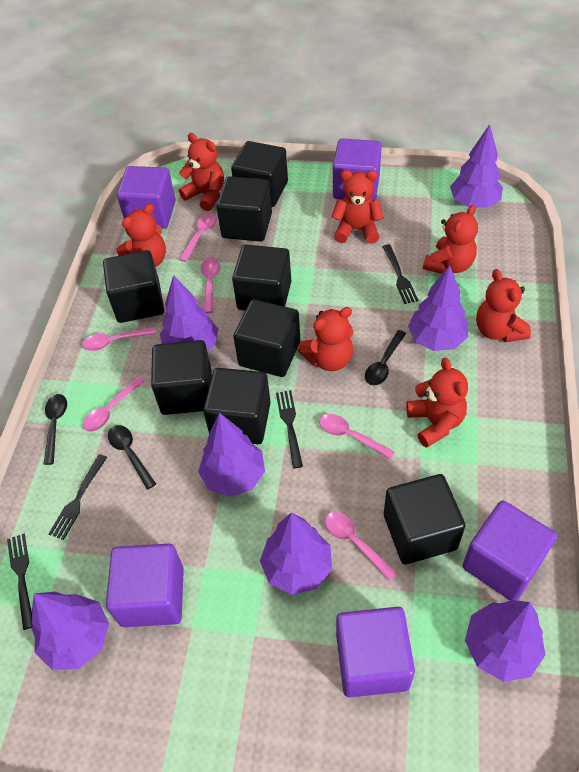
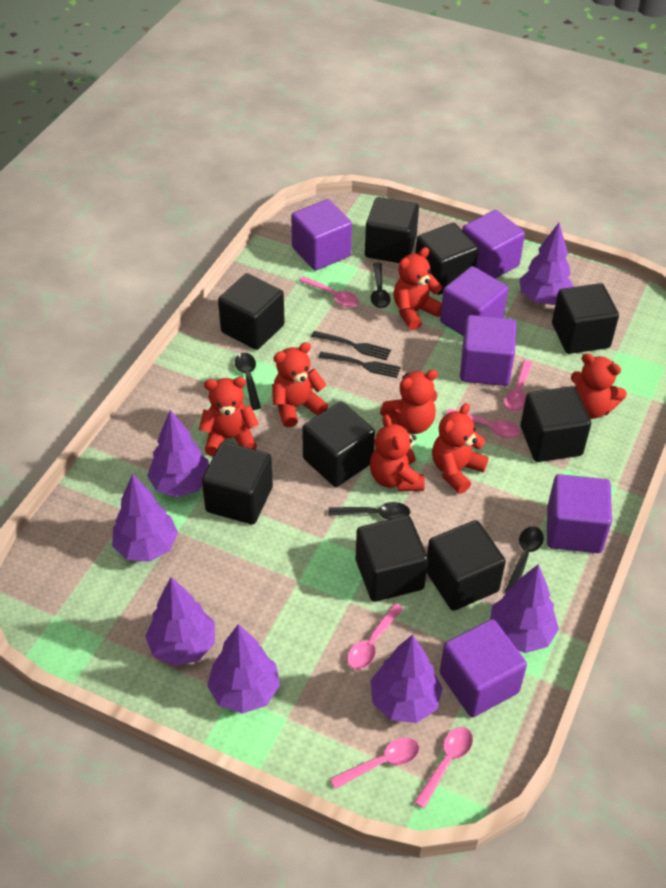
black cube: [103,250,164,323] [151,340,212,415] [203,368,271,444] [216,176,272,242] [231,141,288,207] [232,245,291,311] [233,299,300,377] [384,474,465,564] = 8 -> [202,442,273,525] [218,273,285,350] [302,402,375,487] [356,516,428,602] [365,197,419,263] [415,223,479,295] [427,520,506,611] [521,386,591,462] [552,283,619,354] = 9
black fork: [7,534,33,630] [49,454,107,540] [276,390,303,469] [382,244,418,304] = 4 -> [311,331,391,360] [319,352,401,378] = 2
black spoon: [44,394,67,465] [108,425,156,490] [365,330,406,385] = 3 -> [235,353,261,410] [328,502,410,520] [371,262,391,308] [505,526,544,592] = 4
purple cube: [106,544,184,627] [117,166,176,229] [333,138,382,201] [336,607,415,697] [463,500,557,600] = 5 -> [291,199,352,271] [440,266,508,336] [440,619,527,717] [460,315,516,386] [462,210,525,279] [547,474,612,553] = 6

